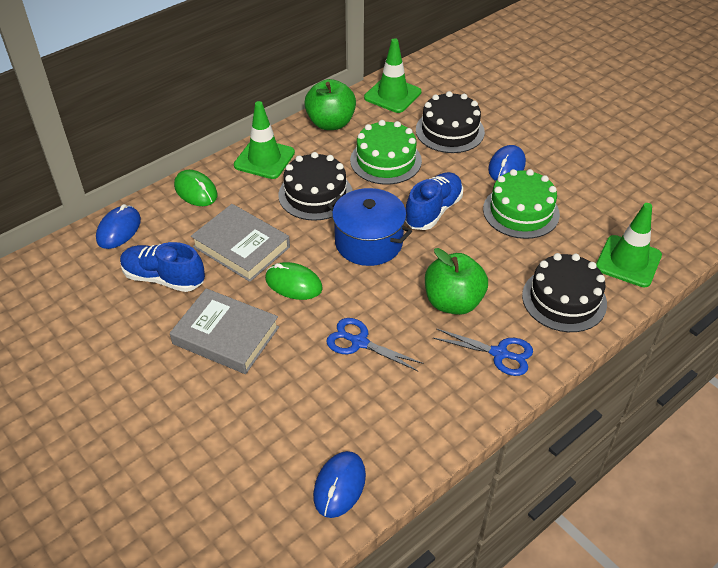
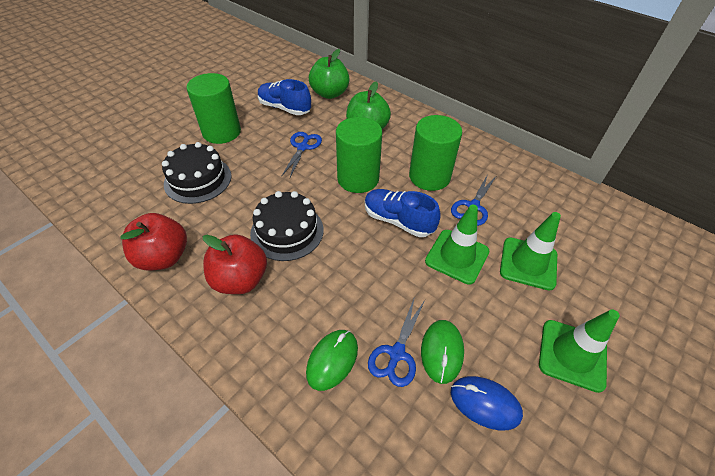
black cake: [278,152,353,221] [416,91,485,153] [522,253,607,332] = 3 -> [162,142,231,204] [250,191,324,261] = 2
blue mouse: [96,204,141,249] [313,451,366,518] [488,145,526,181] = 3 -> [451,376,523,430] = 1
blue pot: [328,188,412,266] = 1 -> none = 0
blue scissors: [326,318,423,371] [433,328,533,376] = 2 -> [281,132,322,178] [368,296,425,387] [451,174,496,226] = 3
green cake: [350,120,422,185] [483,169,560,239] = 2 -> none = 0
green cylinder: none = 0 -> [187,73,241,144] [336,117,382,193] [409,115,462,191] = 3
grey book: [170,288,279,374] [191,204,290,282] = 2 -> none = 0
red apple: none = 0 -> [120,213,187,270] [203,234,267,294] = 2

